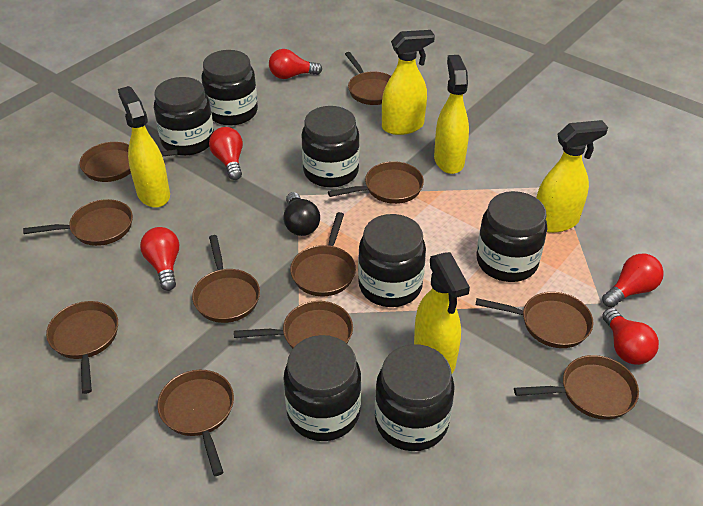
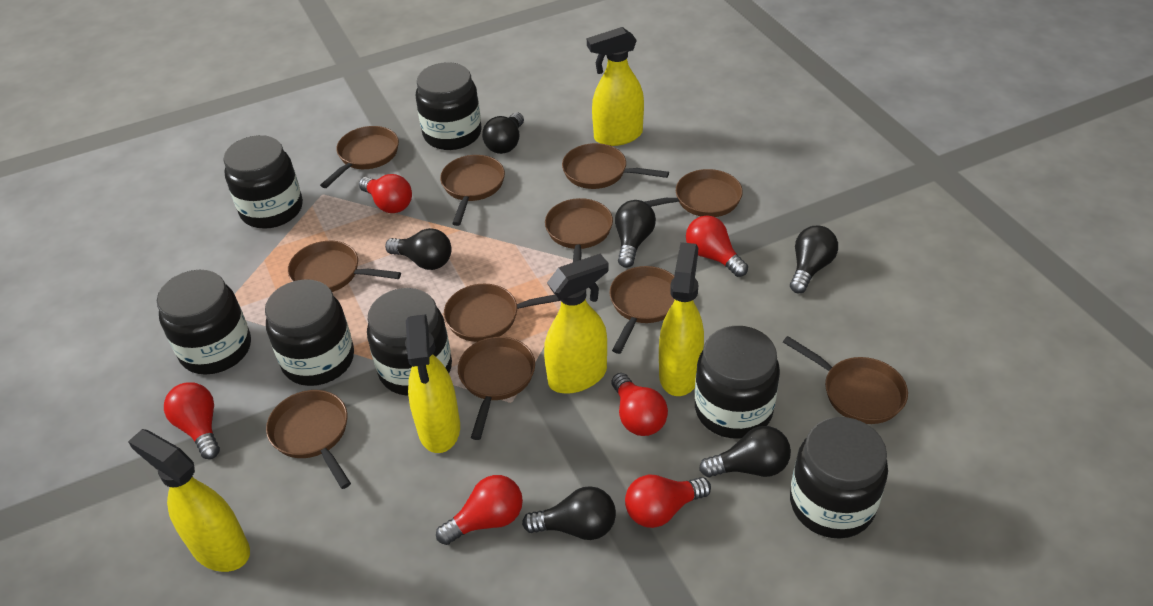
black light bulb: [284,192,320,236] = 1 -> [385,228,452,270] [482,112,524,154] [522,486,616,540] [615,200,656,268] [699,426,791,477] [790,226,838,293] = 6
red light bulb: [140,227,179,291] [209,127,243,180] [269,49,322,79] [602,254,664,308] [602,308,659,365] = 5 -> [164,382,220,459] [359,174,412,213] [436,475,523,545] [611,373,668,436] [625,475,711,528] [686,215,748,277] = 6

